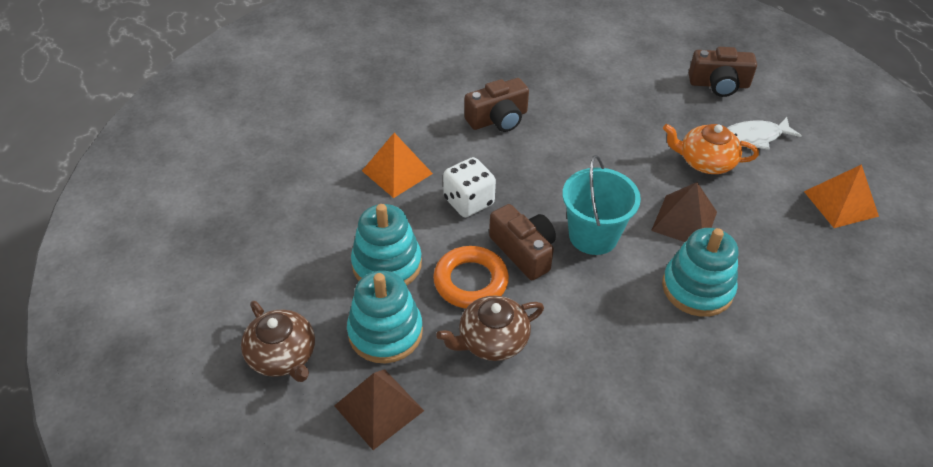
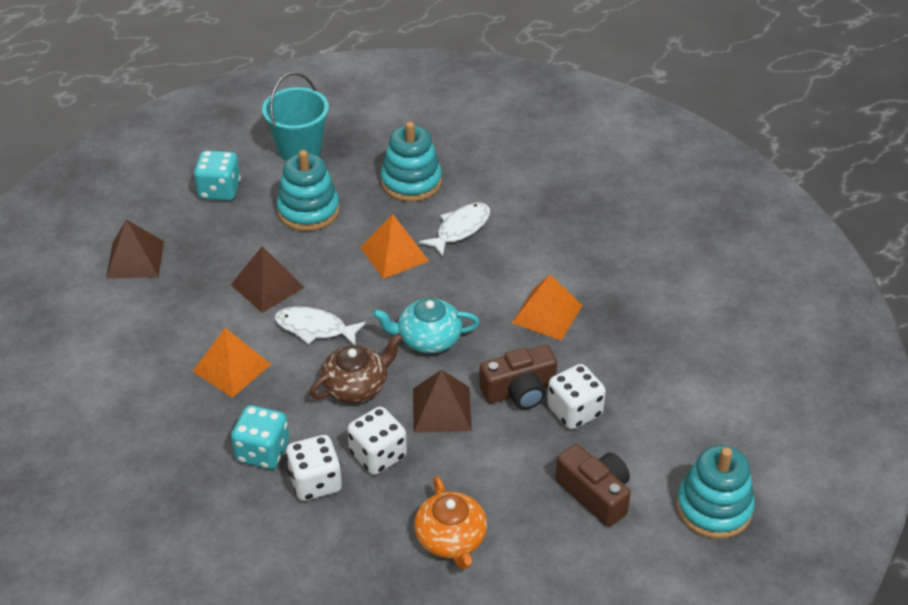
brown camera: [464,78,529,132] [489,204,556,280] [689,47,757,97] = 3 -> [479,345,557,410] [555,444,631,527] = 2
brown pyramid: [334,369,424,450] [651,182,717,242] = 2 -> [106,219,164,279] [231,246,305,313] [413,369,472,433] = 3
brown teapot: [241,301,315,382] [436,295,544,361] = 2 -> [309,333,403,403] = 1
orange pyramid: [362,133,433,198] [804,164,879,228] = 2 -> [192,328,272,398] [360,214,429,279] [512,274,583,340] = 3
orange ring: [433,246,509,309] = 1 -> none = 0
turquoise dice: none = 0 -> [194,150,241,201] [231,405,289,469] = 2
turquoise teapot: none = 0 -> [373,298,480,353] = 1
white dice: [443,157,496,217] = 1 -> [286,435,342,501] [347,406,407,475] [547,364,606,430] = 3
white fish: [727,117,802,150] = 1 -> [274,306,366,345] [419,202,490,257] = 2

